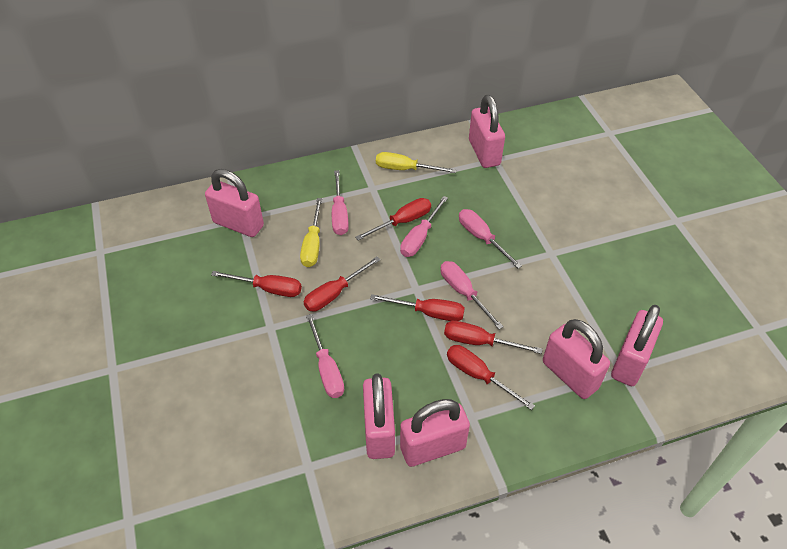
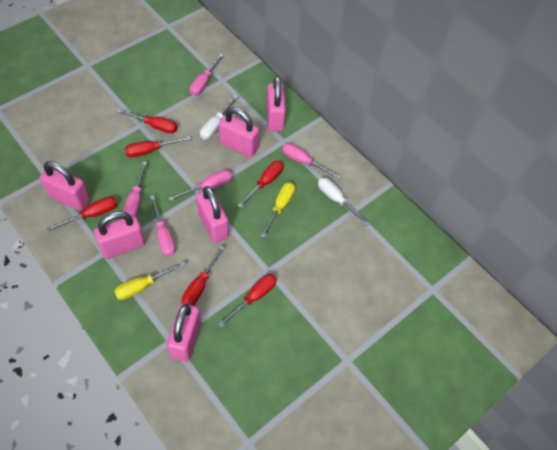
white screwdriver: none = 0 -> [200,95,238,140] [318,177,369,226] = 2

